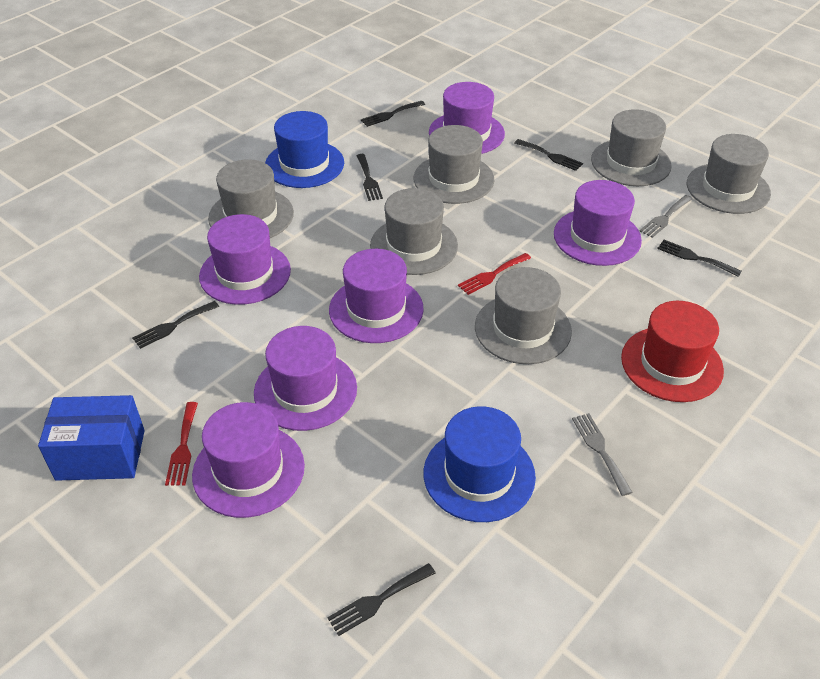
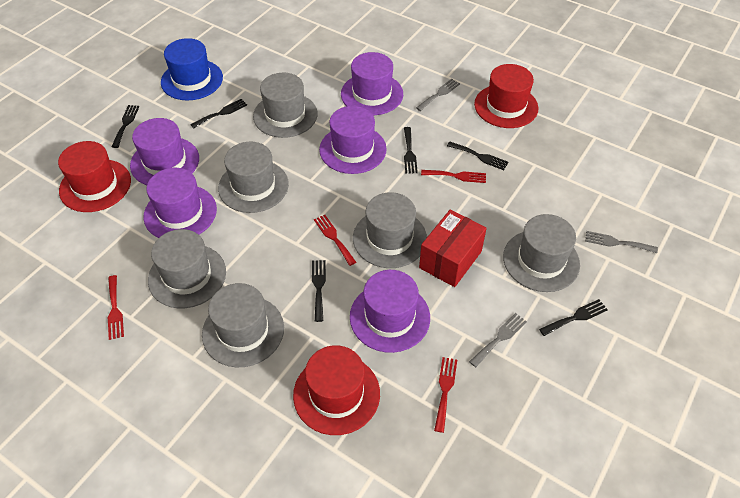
blue box: [38,395,145,481] = 1 -> none = 0
blue hat: [265,111,344,188] [424,406,536,522] = 2 -> [161,38,223,100] = 1
grey fork: [572,413,633,496] [640,195,692,238] = 2 -> [416,79,460,111] [469,313,527,367] [585,231,658,253] = 3
purple hat: [192,402,305,518] [199,214,291,305] [254,326,357,431] [329,249,424,343] [429,82,505,154] [554,180,642,266] = 6 -> [130,118,199,185] [143,168,217,238] [319,106,387,174] [341,52,403,115] [350,270,430,353] = 5
red box: none = 0 -> [419,209,487,287] = 1
red fork: [165,402,198,486] [458,253,531,295] = 2 -> [108,275,124,340] [314,215,356,266] [421,170,486,183] [434,357,457,433] = 4
red hat: [621,301,724,402] = 1 -> [58,141,131,212] [293,345,380,435] [474,64,539,128] = 3

